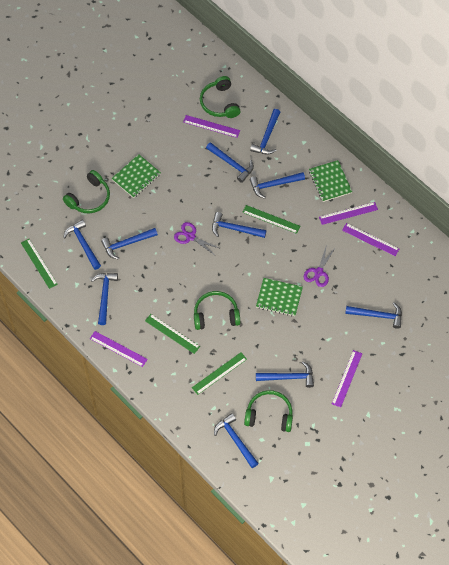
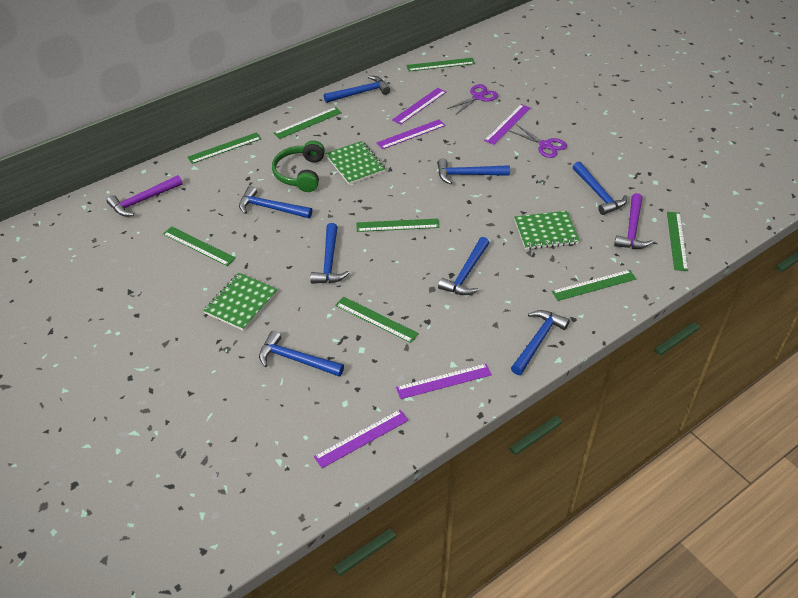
blue hammer: [63,219,101,270] [91,273,118,325] [101,228,158,260] [206,142,254,183] [212,212,266,238] [214,413,259,468] [249,172,305,199] [250,109,280,155] [256,361,314,388] [345,302,402,329] = 10 -> [239,186,312,218] [259,331,344,377] [310,223,349,284] [324,76,390,103] [437,158,510,184] [438,237,489,295] [511,310,570,375] [573,162,627,215] = 8
green headphones: [63,170,110,213] [194,291,240,330] [200,76,240,118] [244,390,293,432] = 4 -> [272,140,325,192] = 1
green ruler: [21,239,58,289] [145,314,200,354] [192,352,247,395] [242,205,300,234] = 4 -> [163,226,236,266] [187,132,262,164] [274,107,342,139] [335,296,419,343] [356,219,440,232] [406,58,475,71] [551,270,636,301] [667,212,688,271] = 8
purple hammer: none = 0 -> [107,175,183,217] [614,193,653,249] = 2

